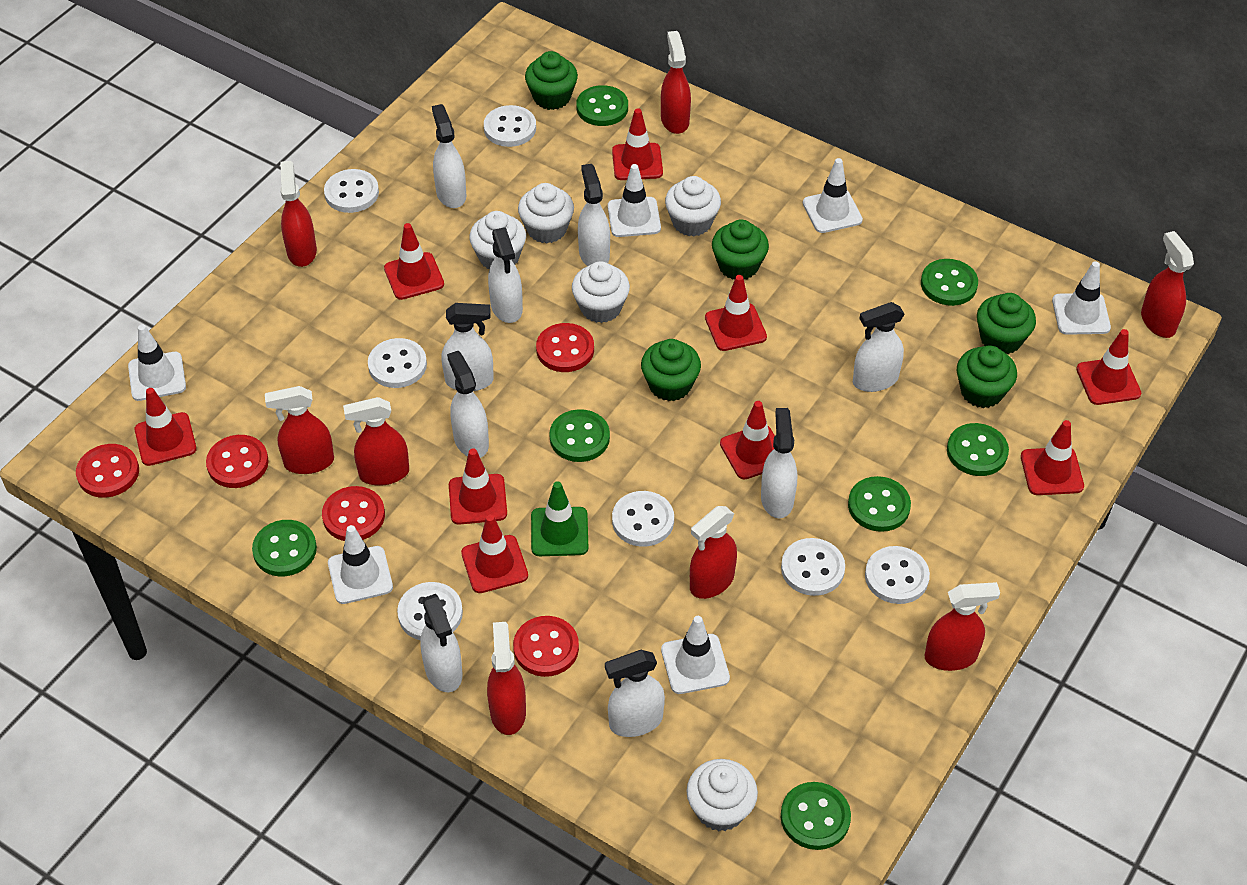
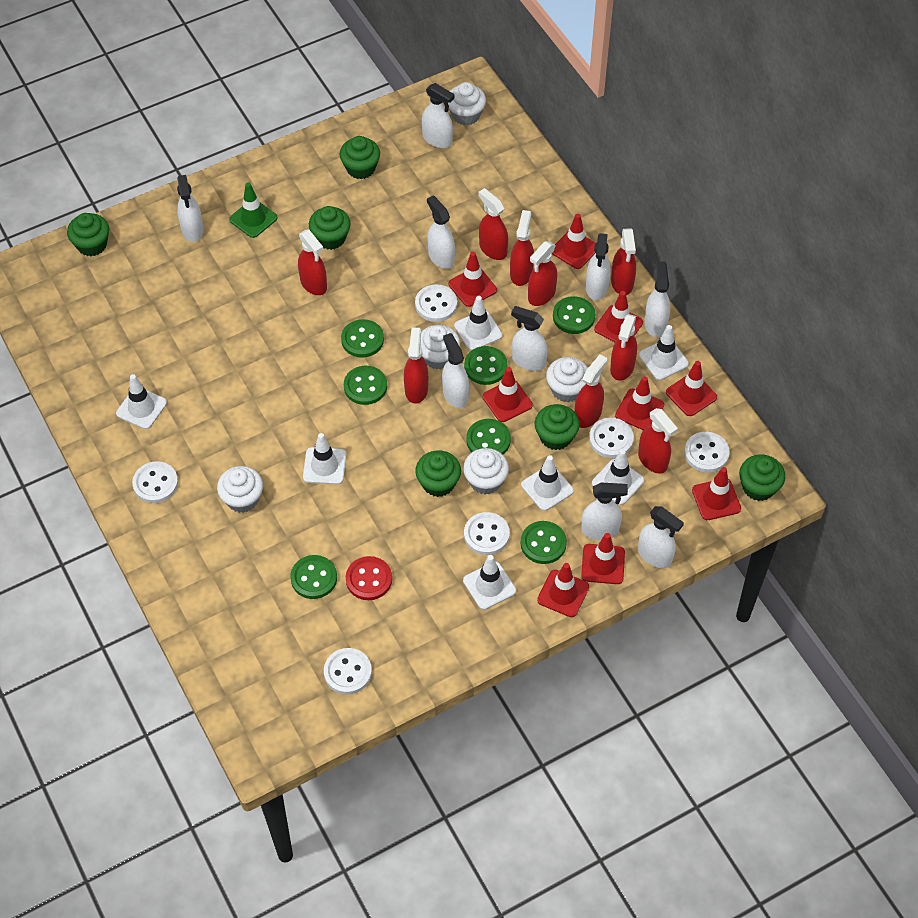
green cupcake: [525,51,578,110] [641,339,701,401] [712,219,769,280] [957,345,1017,408] [977,293,1036,354] = 5 -> [67,213,109,256] [309,206,351,250] [340,136,380,179] [415,450,461,497] [535,404,580,450] [739,454,785,501] = 6
red button: [76,444,139,498] [206,435,269,488] [322,486,385,541] [513,616,579,677] [536,323,594,372] = 5 -> [346,556,392,600] = 1
red spray bottle: [265,386,334,474] [280,161,317,267] [343,397,409,486] [487,622,526,735] [661,31,691,134] [690,506,737,599] [925,582,1000,671] [1141,231,1194,338] = 8 -> [298,230,327,295] [404,327,428,404] [478,188,508,260] [510,210,534,286] [528,241,557,306] [575,355,607,428] [610,314,637,381] [611,228,636,295] [638,408,678,474] = 9
white button: [324,169,379,213] [368,338,427,388] [397,582,463,640] [484,105,536,147] [612,491,674,547] [781,538,845,596] [865,546,930,604] = 7 -> [132,461,178,503] [324,648,372,695] [415,284,457,322] [464,512,510,555] [589,418,634,458] [684,432,730,473] = 6
white traffic cone: [128,324,186,401] [328,525,393,604] [608,164,661,237] [661,616,730,694] [803,158,863,233] [1052,261,1111,335] = 6 -> [116,374,167,429] [303,433,346,485] [454,296,503,351] [463,555,516,610] [521,455,574,511] [592,449,644,505] [639,325,689,380] = 7

